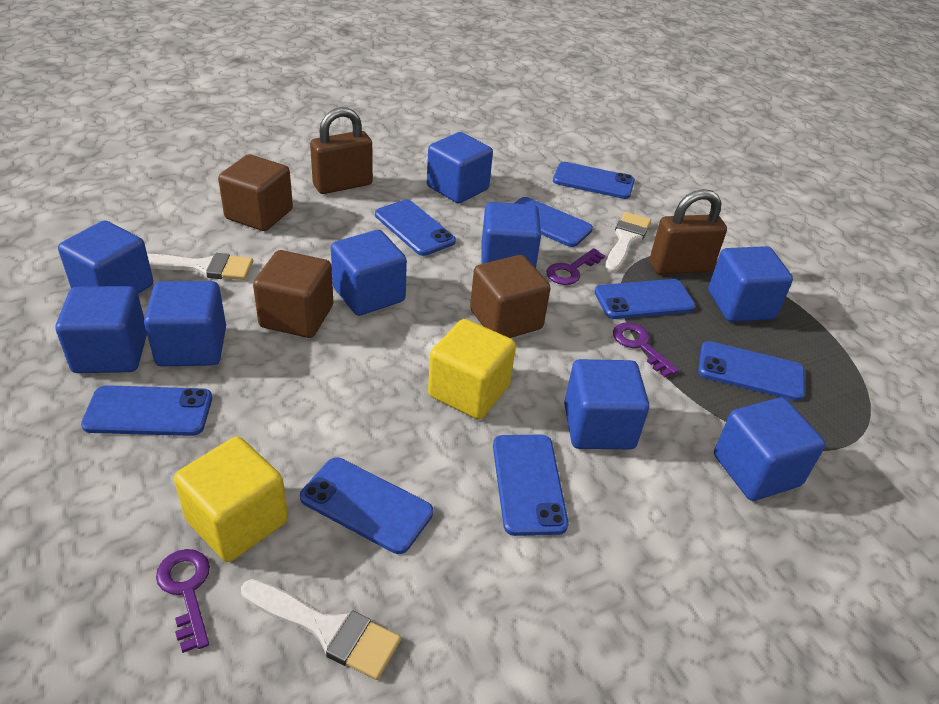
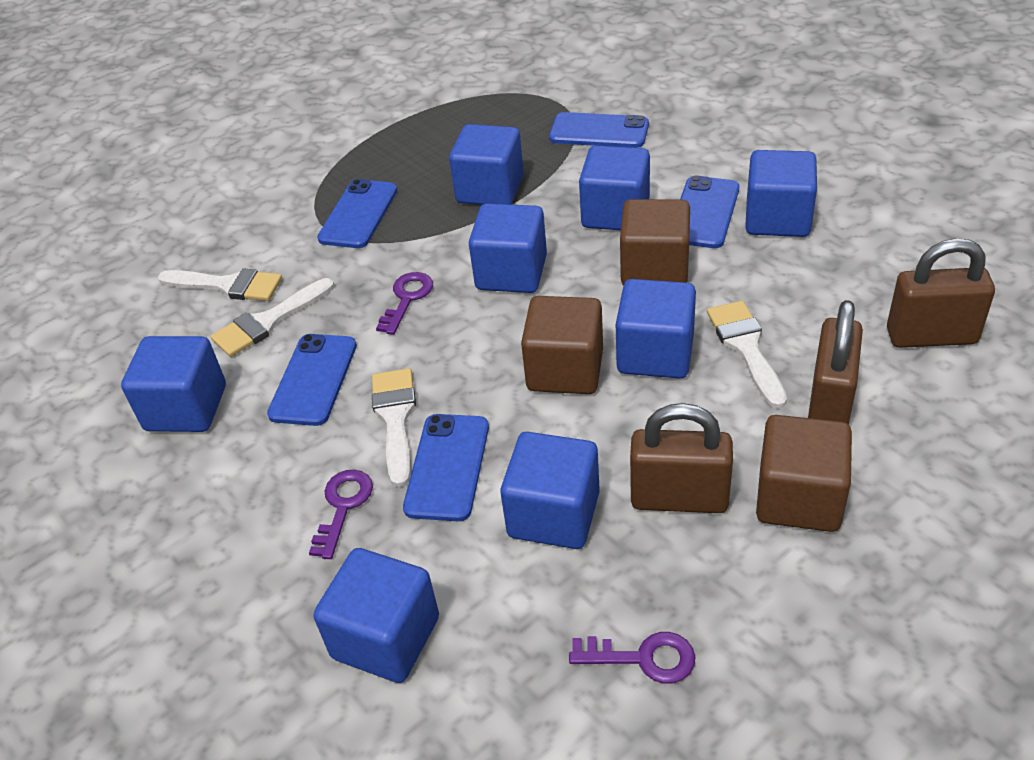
blue cube: [56,286,147,373] [58,220,153,294] [144,281,226,366] [331,230,407,316] [427,132,493,203] [481,202,541,268] [564,359,649,449] [708,246,793,322] [714,397,825,501] = 9 -> [121,336,226,432] [314,548,439,683] [449,124,524,205] [469,204,547,293] [500,432,600,549] [579,145,650,230] [616,279,696,379] [745,150,817,237] = 8
blue phone: [81,385,212,436] [300,458,433,554] [375,200,456,256] [493,435,568,536] [515,197,593,247] [553,162,635,199] [595,279,696,319] [698,341,805,401] = 8 -> [267,334,357,426] [317,179,397,248] [403,414,489,521] [549,112,649,148] [680,176,739,248] = 5
brown padlock: [310,107,373,194] [650,189,727,275] = 2 -> [630,403,733,513] [808,300,863,424] [887,238,995,348] = 3
white brush: [147,253,253,280] [241,579,401,680] [605,212,651,273] = 3 -> [158,268,282,301] [211,278,334,357] [372,368,416,487] [707,301,787,409] = 4
yellow cube: [174,436,288,562] [428,319,516,419] = 2 -> none = 0

